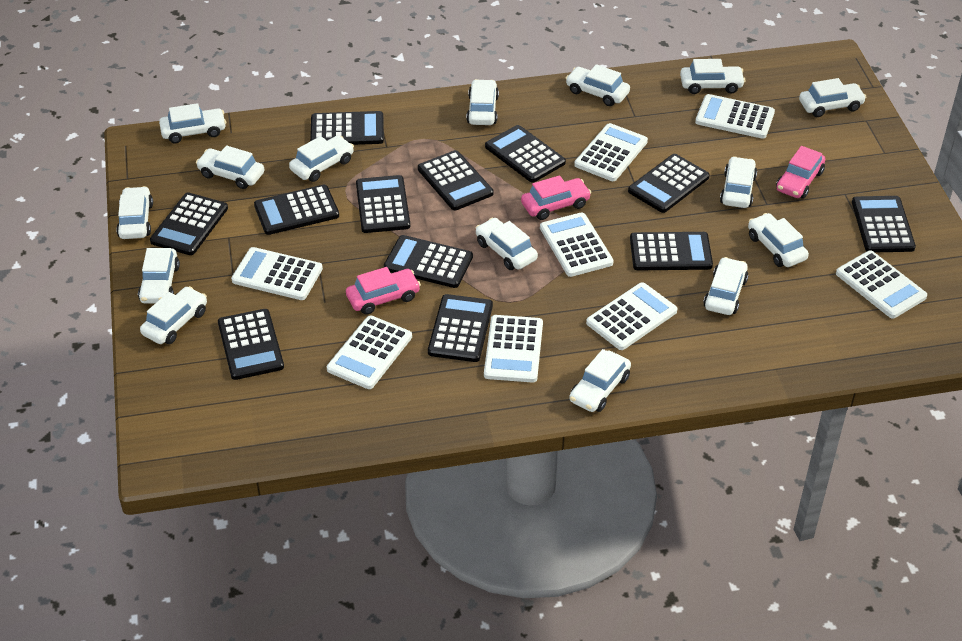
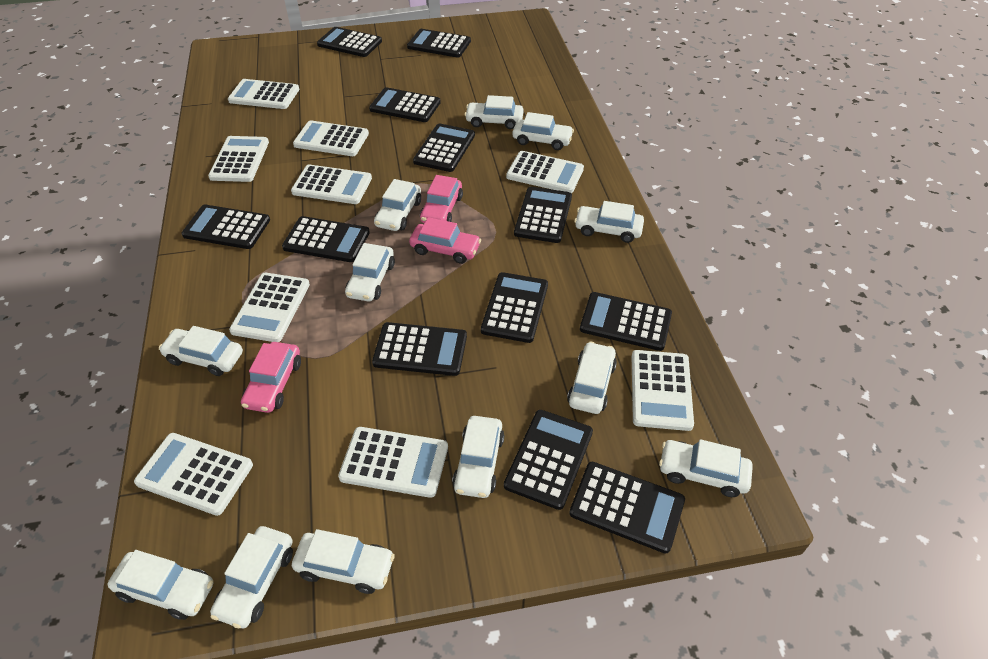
white calculator: [231,247,323,300] [327,316,412,389] [484,315,543,383] [540,212,614,277] [574,123,648,181] [586,282,678,350] [695,94,775,139] [836,251,927,318] = 8 -> [134,433,253,516] [208,136,269,182] [228,79,299,109] [229,273,310,342] [291,165,372,204] [293,120,369,156] [338,427,448,498] [506,151,584,193] [632,350,694,431] = 9
white car: [116,186,153,239] [138,248,180,303] [140,286,207,344] [159,103,226,143] [196,145,264,189] [289,135,354,182] [466,79,499,125] [475,218,538,270] [565,64,630,106] [569,349,631,412] [680,59,745,94] [703,257,748,315] [720,156,757,208] [748,213,809,267] [799,78,866,117] = 15 -> [108,550,213,620] [159,326,243,376] [210,526,293,628] [292,529,395,594] [345,243,395,301] [374,179,421,231] [452,416,504,498] [465,95,523,129] [512,112,574,150] [567,342,617,414] [574,201,644,243] [659,439,753,497] = 12

